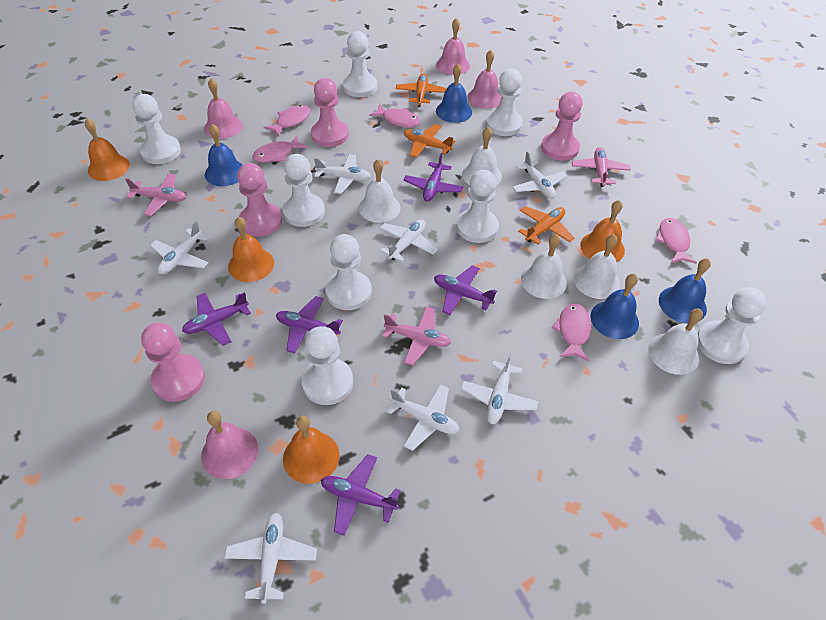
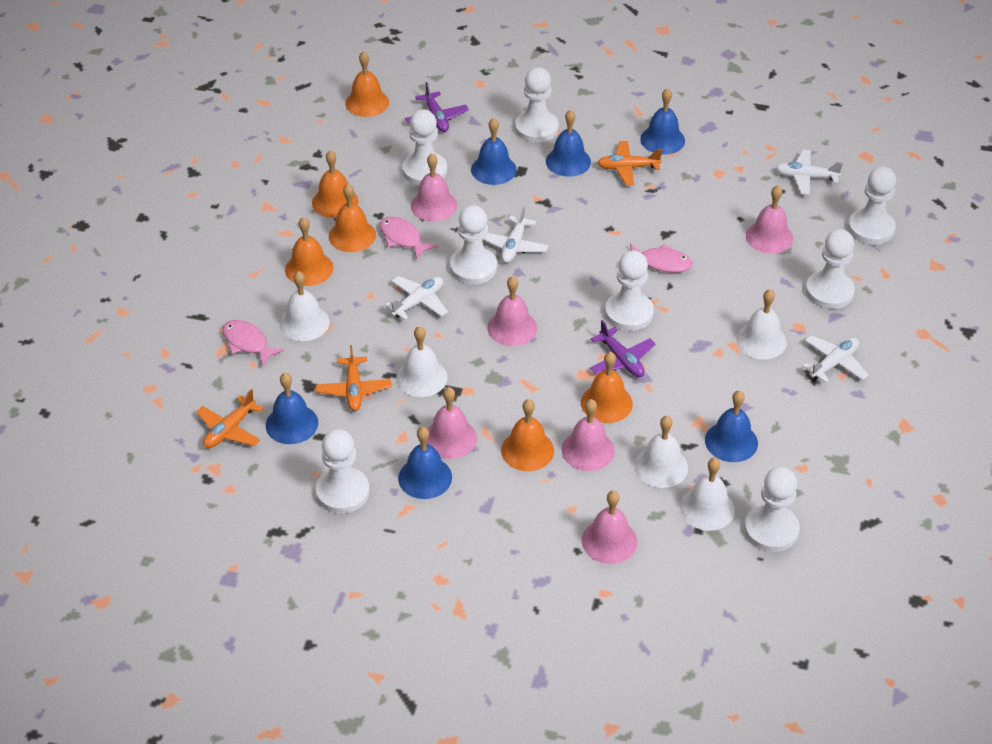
blue bell: [205,124,243,186] [436,63,472,123] [591,274,639,339] [659,258,711,323] = 4 -> [266,373,318,444] [398,427,452,499] [471,118,517,185] [546,110,591,177] [640,88,685,155] [705,390,758,462] = 6
orange bell: [85,118,130,181] [228,217,274,282] [283,416,340,484] [580,200,625,262] = 4 -> [285,217,333,286] [312,150,358,218] [329,184,376,252] [345,51,389,117] [501,399,554,471] [581,352,633,423] = 6
pink bell: [201,411,258,479] [204,78,243,139] [436,18,470,75] [467,50,502,109] = 4 -> [411,154,457,221] [426,387,477,459] [487,276,537,346] [561,399,615,471] [582,491,637,564] [746,185,793,254] = 6
pink fish: [252,136,308,163] [263,105,311,137] [369,104,420,128] [551,304,591,361] [655,218,697,264] = 5 -> [222,320,284,367] [380,217,437,260] [630,244,693,273] = 3
pink pawn: [141,323,205,402] [237,163,282,236] [311,78,349,147] [541,92,583,161] = 4 -> none = 0
pink plane: [125,173,186,216] [382,307,451,365] [572,147,631,187] = 3 -> none = 0
purple plane: [182,292,251,346] [276,296,343,353] [321,454,401,536] [404,153,463,202] [434,265,497,315] = 5 -> [405,82,469,132] [590,320,656,377] = 2
white plane: [150,221,209,274] [224,513,317,604] [314,154,371,194] [380,219,438,262] [386,384,459,451] [461,353,539,424] [512,152,567,199] = 7 -> [385,276,448,320] [482,206,549,263] [776,150,843,195] [802,335,869,383] = 4

